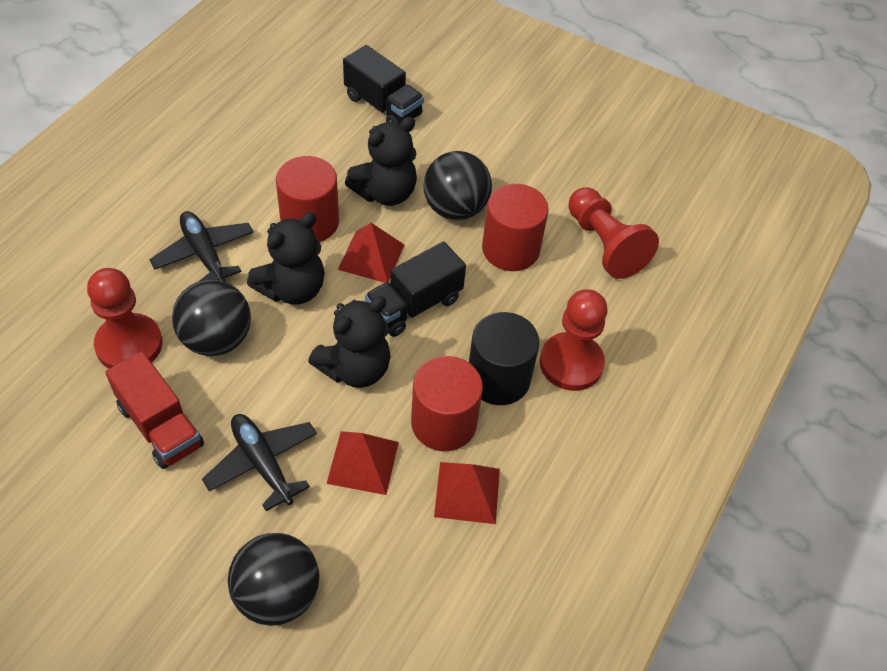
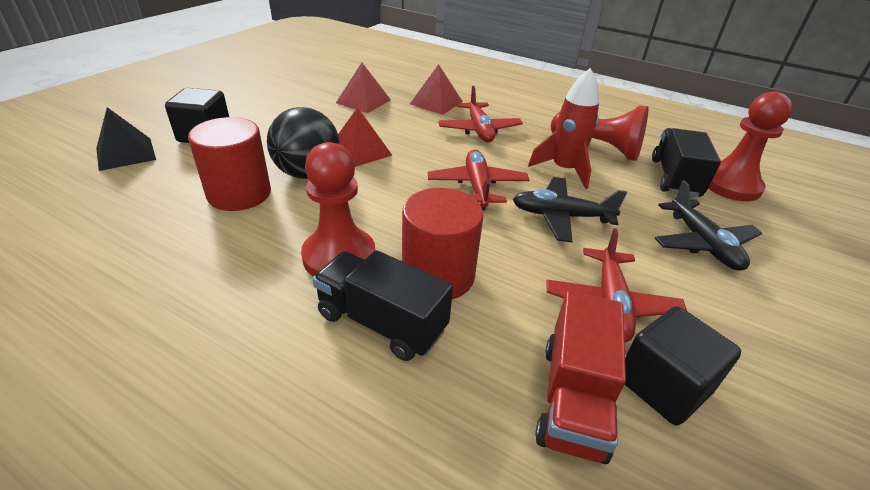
black ball: [172,279,251,356] [228,533,319,626] [423,151,492,220] = 3 -> [267,107,340,179] = 1
black cube: none = 0 -> [165,88,229,143] [625,306,741,425] = 2
black cylinder: [469,312,540,405] = 1 -> none = 0
black pyramid: none = 0 -> [96,107,156,171] = 1
black teddy bear: [247,212,325,304] [308,296,391,388] [345,117,417,206] = 3 -> none = 0
red cylinder: [276,156,339,242] [411,356,483,451] [482,184,549,271] = 3 -> [188,117,271,211] [402,188,483,299] = 2
red plane: none = 0 -> [428,149,530,210] [438,86,523,142] [546,228,687,342] = 3
red rocket: none = 0 -> [528,68,599,189] = 1

